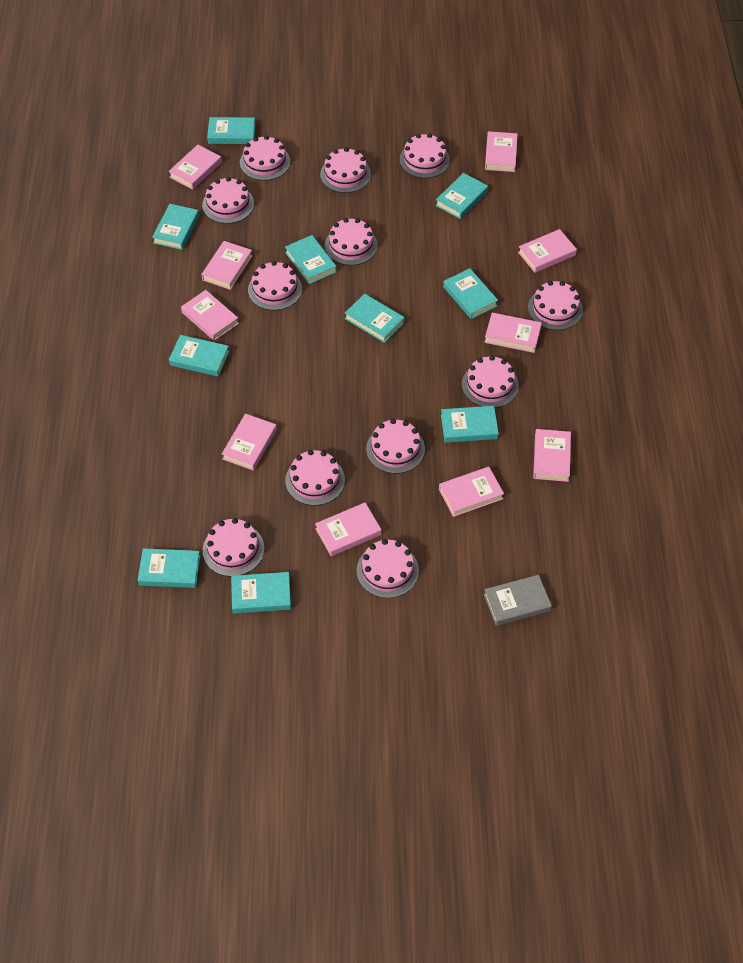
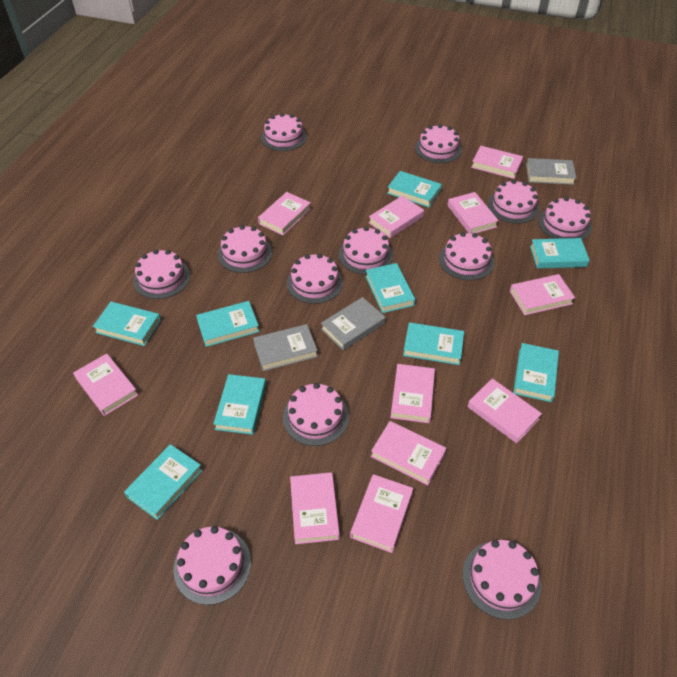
grey book: [484,575,552,626] = 1 -> [253,324,318,371] [321,297,385,351] [526,158,576,185] = 3
pink book: [168,145,222,190] [181,290,239,341] [201,241,252,290] [222,414,277,471] [315,502,381,556] [439,467,504,517] [484,313,542,353] [485,131,518,172] [518,229,577,273] [533,429,571,482] = 10 -> [73,353,138,416] [258,192,311,235] [290,472,340,544] [350,474,413,553] [369,196,424,238] [371,421,446,485] [390,364,435,423] [448,192,499,234] [467,378,542,443] [471,146,523,179] [510,274,575,315] = 11
turquoise book: [138,548,200,588] [152,204,199,250] [169,335,229,377] [207,117,255,144] [231,572,291,613] [285,235,337,284] [345,294,404,343] [436,173,488,219] [441,406,499,443] [443,268,498,319] = 10 -> [93,302,161,346] [124,444,203,520] [196,301,260,347] [213,374,266,435] [365,263,415,313] [387,171,442,207] [403,322,464,365] [513,343,559,402] [530,238,590,268] = 9

